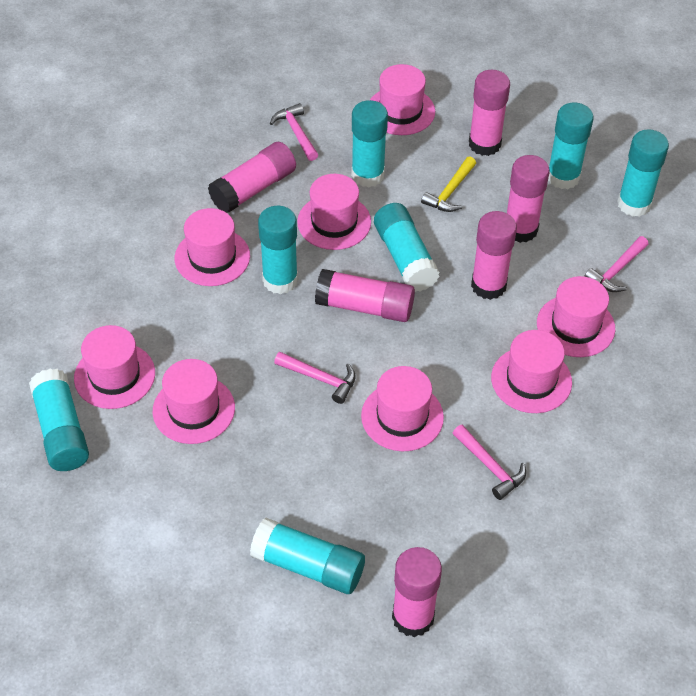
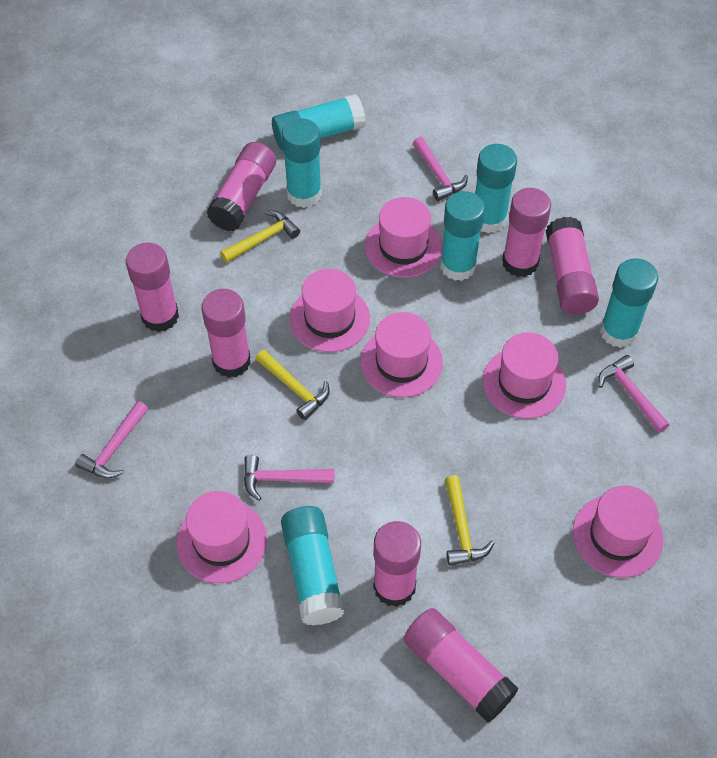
pink glue stick: [208,142,296,213] [315,269,415,322] [392,547,442,637] [469,70,510,156] [471,211,517,300] [507,155,550,243] = 6 -> [126,242,179,332] [201,289,251,378] [206,142,276,231] [373,521,421,607] [403,608,519,723] [502,188,551,277] [546,217,599,315] = 7
pink hat: [74,325,155,409] [153,359,235,444] [175,208,250,286] [297,174,371,250] [361,366,444,451] [370,64,435,135] [491,330,572,413] [537,276,615,357] = 8 -> [177,491,267,583] [290,269,370,352] [360,312,443,398] [365,197,442,278] [482,332,566,419] [573,485,663,578] = 6
turquoise glue stick: [29,369,89,471] [250,518,365,594] [258,206,298,294] [351,100,388,187] [374,203,440,292] [548,103,594,189] [617,129,669,217] = 7 -> [272,94,366,150] [281,506,345,626] [282,118,322,208] [440,191,485,281] [475,144,517,233] [600,258,658,348] = 6
yellow hammer: [421,156,476,212] = 1 -> [220,211,300,263] [256,350,330,420] [445,475,494,566] = 3

